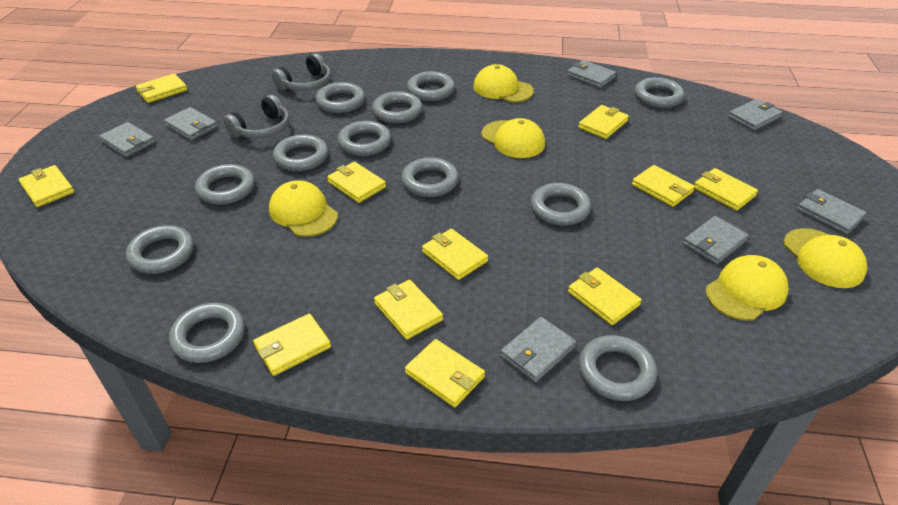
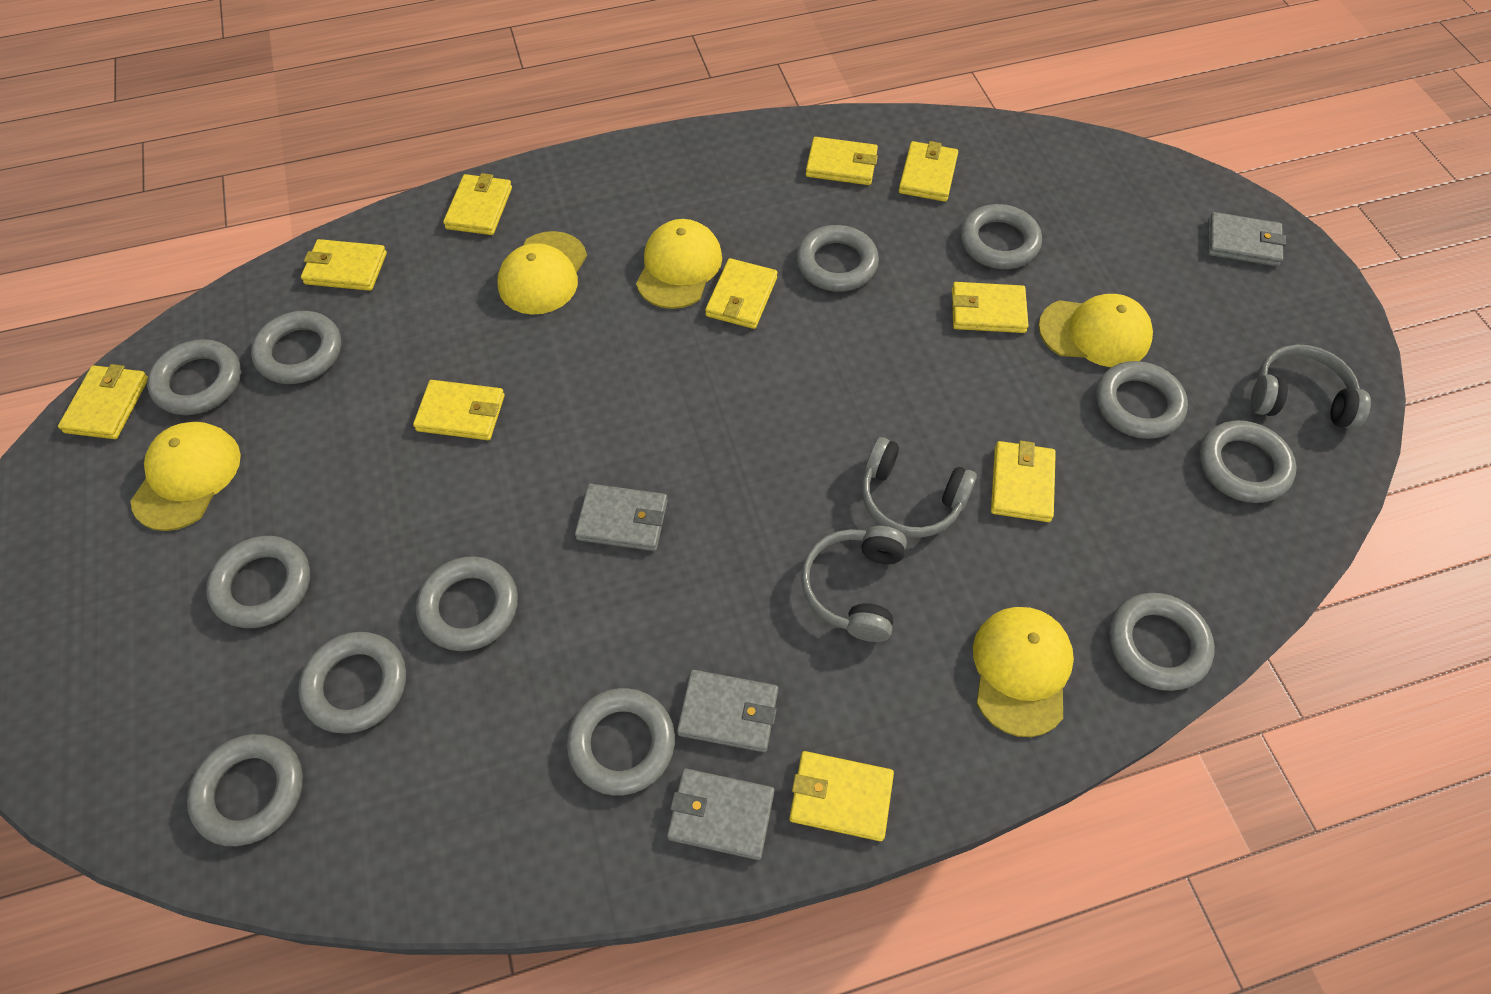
grey headphones: [224,95,289,139] [272,53,331,91] = 2 -> [801,526,907,642] [862,437,977,538] [1251,345,1371,430] = 3
grey wallet: [99,122,155,157] [164,107,218,141] [500,317,576,382] [567,60,616,88] [683,216,749,264] [728,99,783,131] [797,189,867,235] = 7 -> [575,484,668,551] [667,768,775,860] [677,670,778,752] [1208,212,1286,267] = 4
yellow wallet: [19,165,74,207] [136,73,187,103] [253,314,331,376] [327,162,386,203] [374,280,443,340] [405,339,485,408] [422,229,488,280] [568,267,642,325] [578,105,629,139] [632,165,695,207] [694,168,758,211] = 11 -> [58,364,148,439] [301,239,387,291] [413,380,505,440] [443,173,512,235] [705,258,777,329] [789,751,894,841] [806,137,878,185] [899,141,958,202] [952,282,1029,333] [991,441,1056,522] = 10

